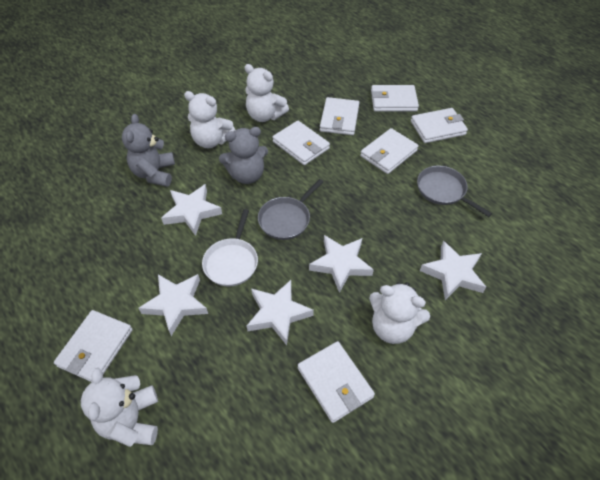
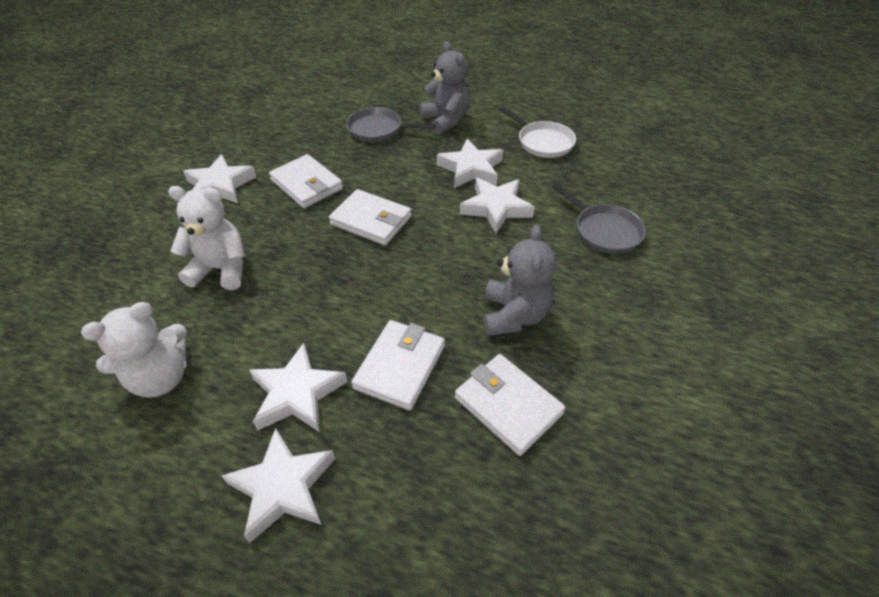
white teddy bear: [81,368,158,447] [184,91,235,148] [245,64,289,122] [369,282,430,344] = 4 -> [81,302,187,398] [168,186,245,290] = 2
white wallet: [54,310,133,382] [272,121,330,165] [298,341,375,423] [320,97,359,135] [360,128,419,174] [371,85,419,111] [411,108,468,143] = 7 -> [269,154,343,208] [329,189,412,245] [351,320,445,411] [455,354,565,456] = 4

